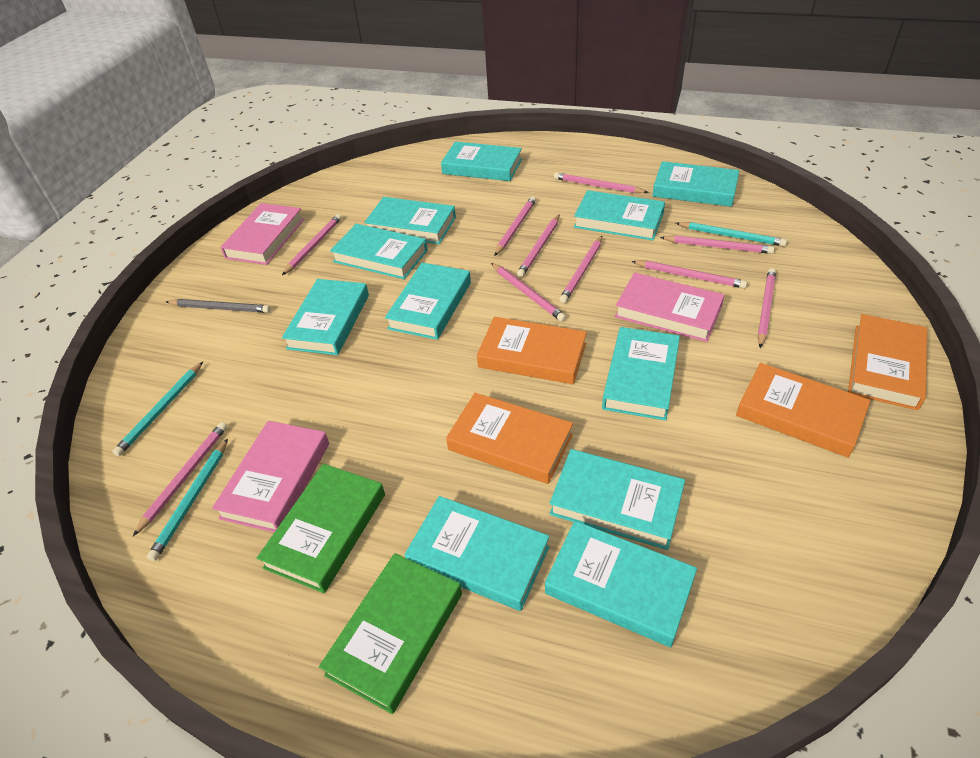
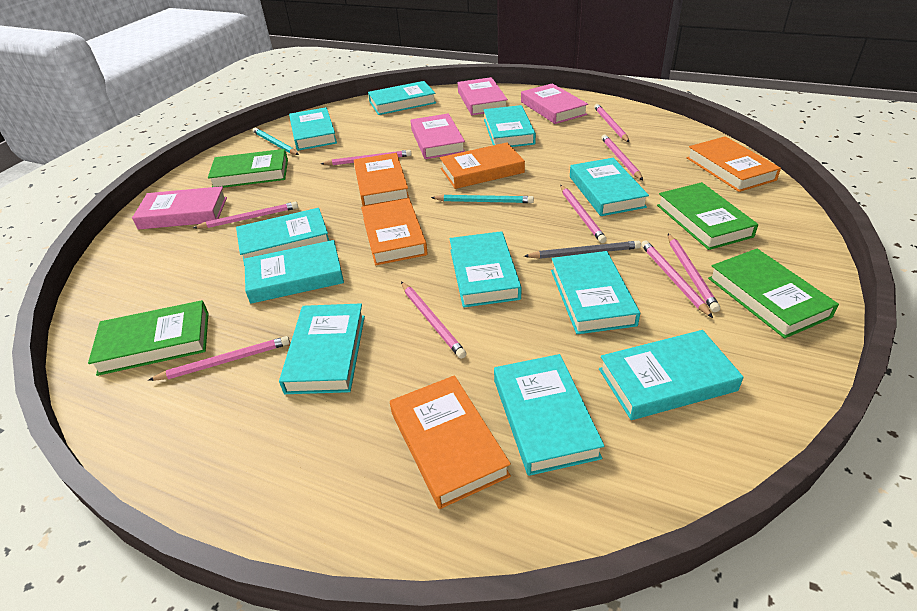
green book: [257,464,385,593] [319,553,462,714] = 2 -> [88,300,209,376] [208,149,288,188] [657,182,758,250] [708,249,839,339] = 4
orange book: [446,393,573,484] [477,317,587,384] [736,363,871,458] [848,314,927,410] = 4 -> [354,153,410,206] [361,198,428,265] [390,375,511,509] [440,142,525,189] [687,136,781,192] = 5
pink book: [212,421,329,532] [220,203,304,265] [615,272,725,342] = 3 -> [132,186,227,230] [411,113,465,159] [458,77,508,115] [521,83,588,124] = 4
pink pencil: [133,422,227,536] [282,214,342,275] [491,263,566,322] [494,196,536,256] [517,214,560,277] [554,172,648,193] [559,236,602,303] [631,261,747,289] [660,235,775,254] [757,268,776,348] = 10 -> [148,336,290,381] [193,202,298,229] [321,150,412,166] [401,282,467,359] [560,185,607,243] [594,104,629,142] [601,135,643,180] [641,240,713,318] [668,234,720,312] = 9
turquoise pencil: [112,362,203,456] [147,438,228,561] [676,222,787,247] = 3 -> [253,128,299,155] [431,195,534,203] = 2

